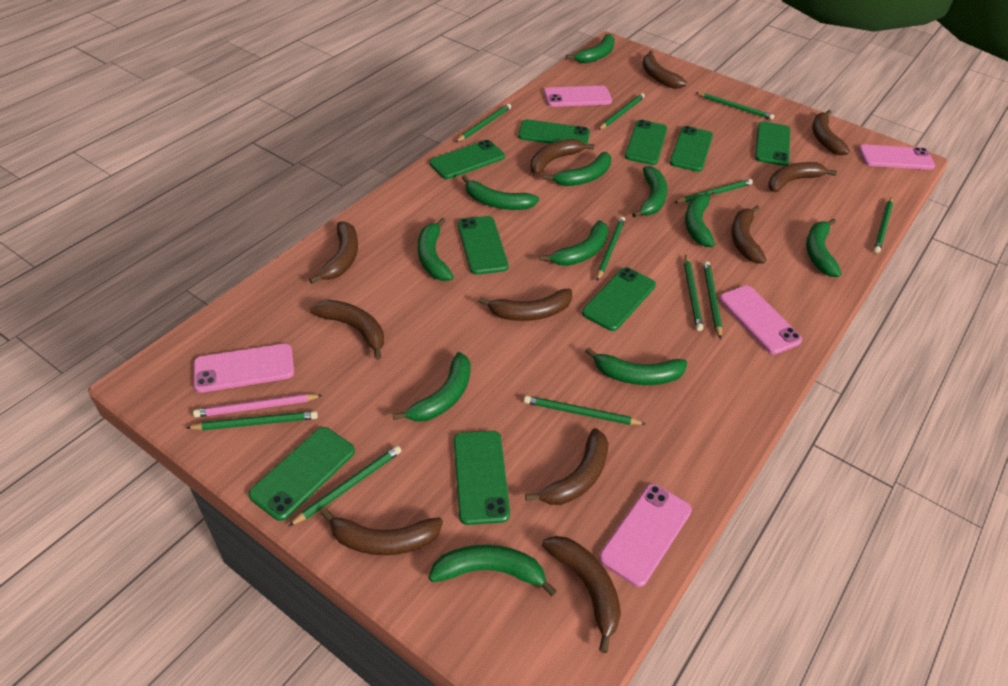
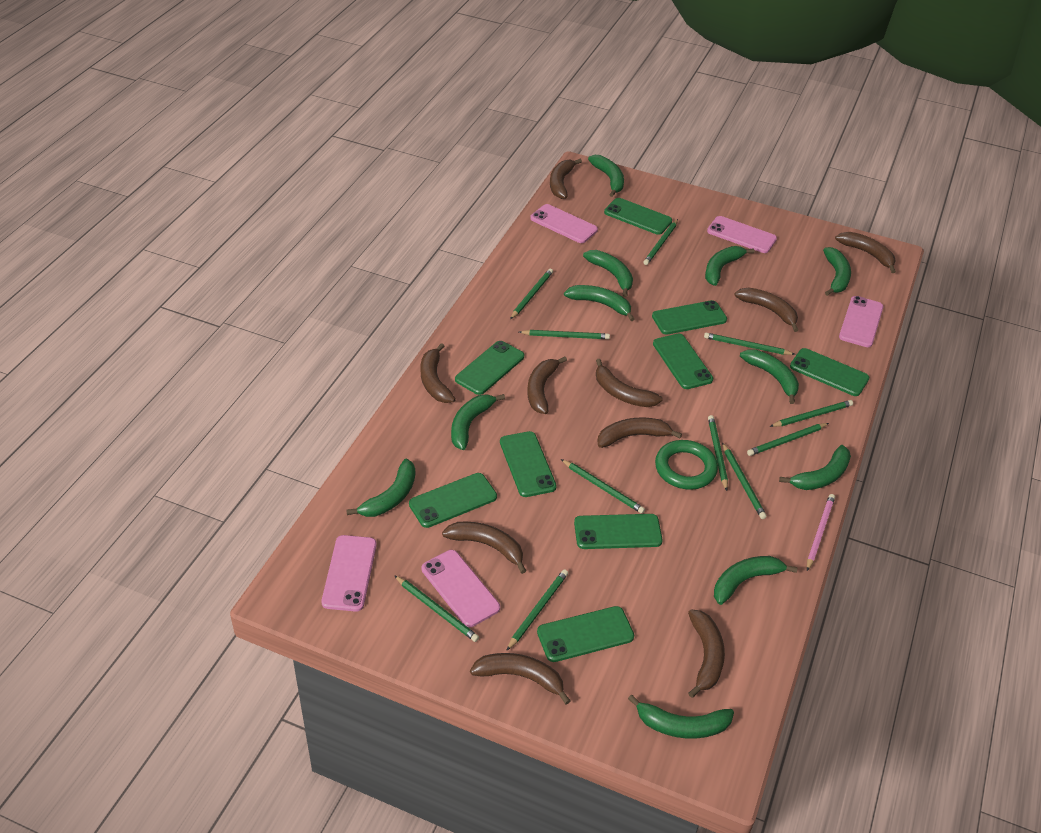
brown banana: [309,221,358,284] [310,300,384,360] [321,508,443,555] [478,289,572,321] [525,428,608,505] [530,139,594,175] [542,536,621,653] [642,50,687,89] [731,206,766,263] [768,162,837,192] [812,110,850,155] = 11 -> [421,343,456,403] [442,522,526,574] [470,653,570,705] [527,356,567,414] [550,159,582,199] [596,359,663,407] [598,418,682,448] [688,609,725,698] [735,288,798,332] [835,232,896,273] = 10
green ring: none = 0 -> [655,440,718,490] = 1

